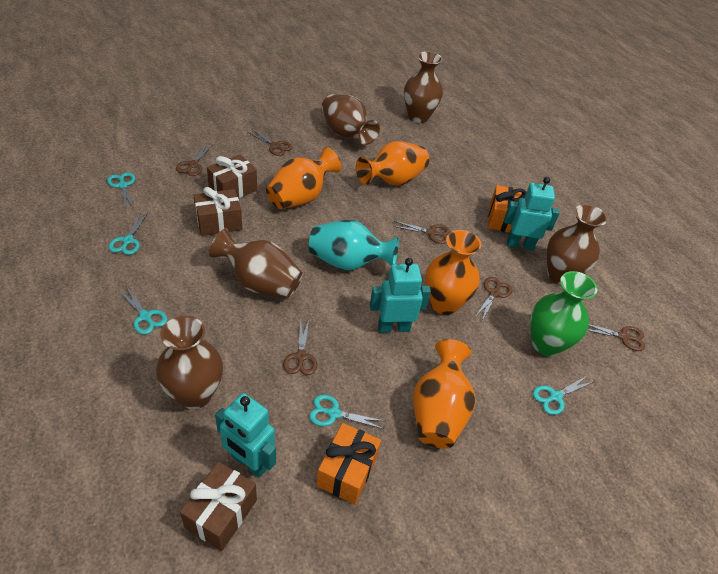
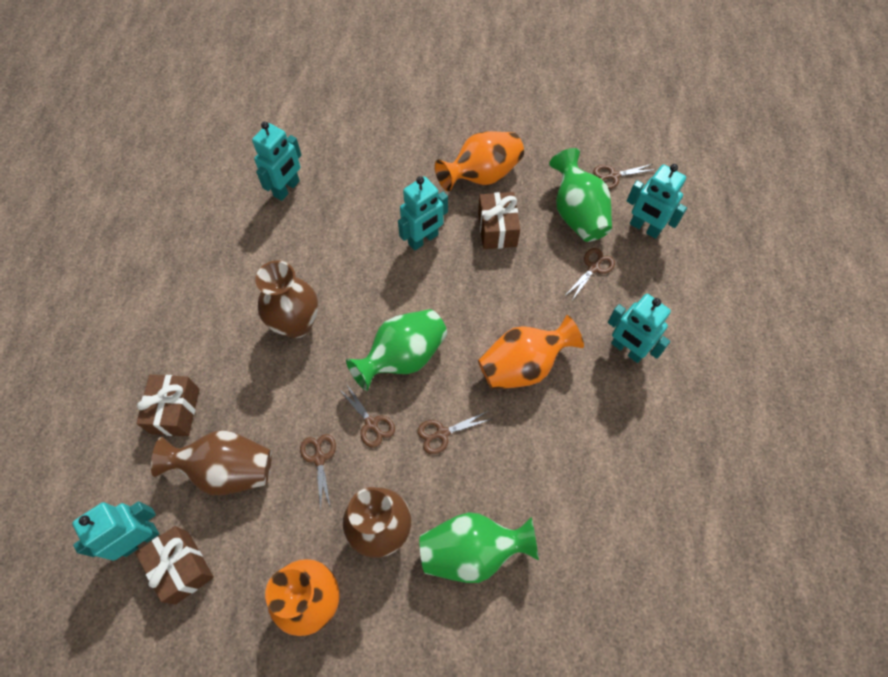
brown scissors: [176,144,213,176] [247,129,292,156] [283,318,317,375] [393,221,450,244] [474,277,512,320] [588,324,645,351] = 6 -> [300,434,336,511] [339,383,395,448] [417,411,492,454] [565,248,615,300] [593,164,656,189] = 5
brown vase: [156,316,223,409] [209,228,303,298] [322,94,380,145] [404,51,443,123] [547,204,608,285] = 5 -> [151,430,272,495] [255,260,318,338] [343,487,411,558] = 3
green vase: [531,271,597,356] = 1 -> [346,309,447,391] [419,512,539,583] [549,148,612,242] = 3
orange gift: [316,423,381,504] [488,185,526,233] = 2 -> none = 0
orange vase: [266,147,341,209] [356,141,429,186] [413,339,476,449] [426,230,481,315] = 4 -> [265,559,339,636] [435,131,524,192] [478,315,584,390] = 3
turquoise robot: [215,393,276,478] [370,258,431,333] [504,177,560,250] = 3 -> [72,501,159,561] [252,121,302,201] [398,176,448,251] [608,294,671,363] [627,164,687,239] = 5
turquoise scissors: [107,172,135,208] [109,212,148,255] [119,286,167,335] [309,394,384,429] [533,375,593,415] = 5 -> none = 0
turquoise vase: [309,220,399,271] = 1 -> none = 0

